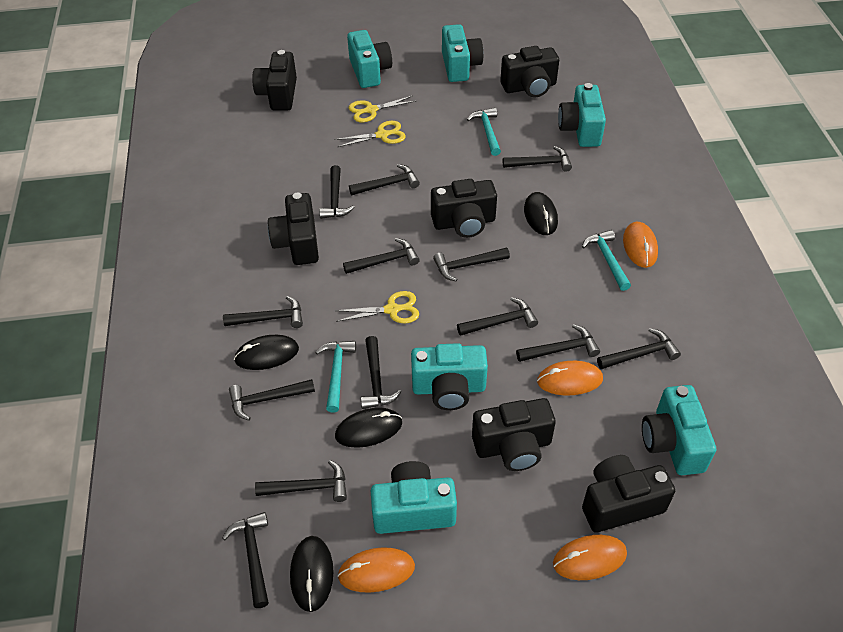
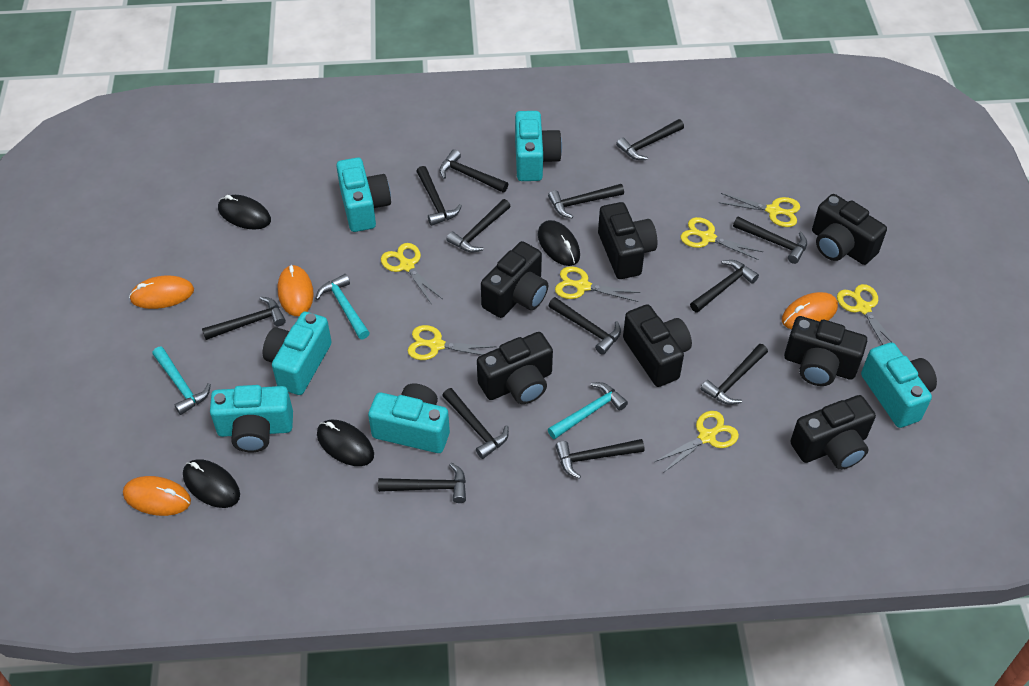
black camera: [252,50,297,111] [268,193,319,265] [431,179,497,238] [472,398,556,471] [500,46,559,97] [582,455,675,533] = 6 -> [477,332,553,404] [481,241,549,318] [598,202,657,279] [623,304,692,387] [784,316,867,386] [790,395,876,470] [812,194,887,265] = 7
yellow scissors: [335,121,406,147] [335,291,419,323] [349,96,416,122] = 3 -> [381,243,442,305] [407,325,496,360] [555,266,641,302] [654,411,739,473] [681,217,763,260] [719,193,800,227] [837,284,899,349] = 7

